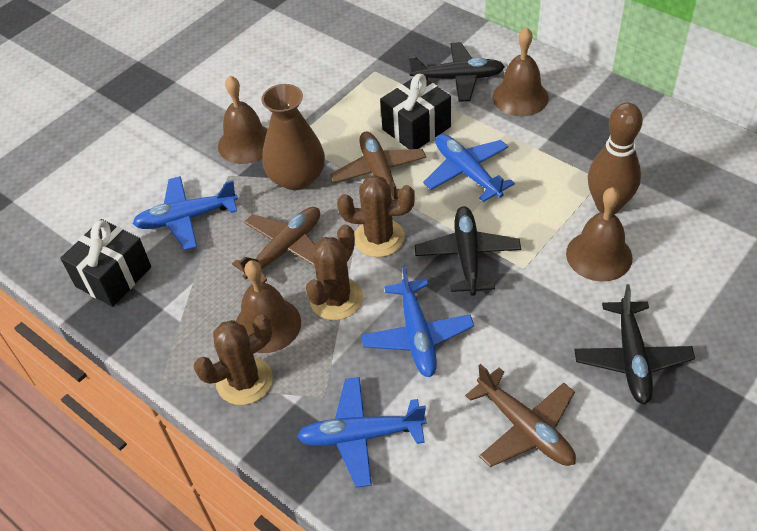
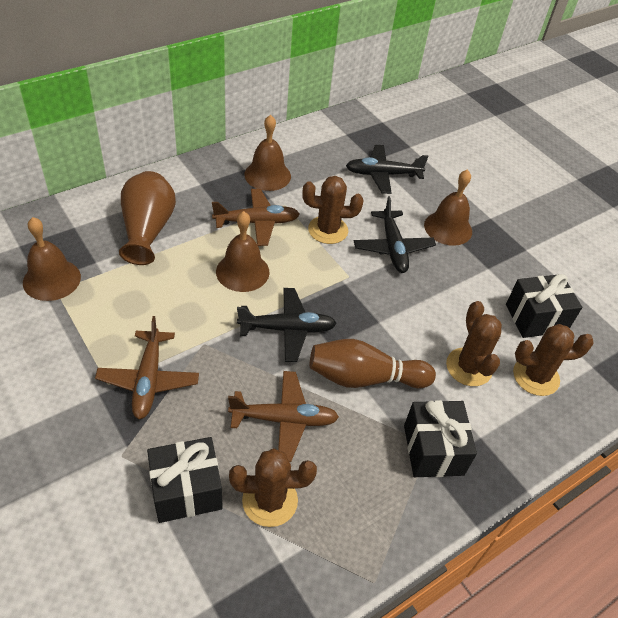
black gift: [60,219,151,307] [380,74,451,149] = 2 -> [147,437,223,523] [404,400,477,477] [506,274,582,338] = 3
blue plane: [132,176,238,250] [297,377,427,488] [361,265,474,377] [423,134,515,202] = 4 -> none = 0
brown cactus: [194,314,273,405] [306,224,363,320] [337,175,415,257] = 3 -> [229,448,317,527] [302,176,363,244] [446,301,502,386] [513,324,594,396] = 4

